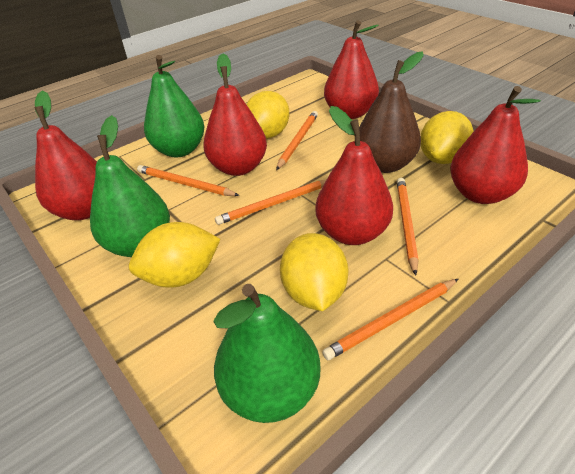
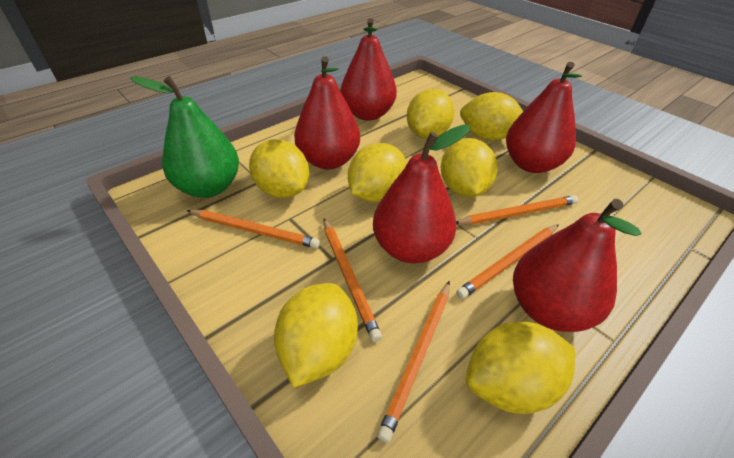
brown pear: [359,51,424,173] = 1 -> none = 0
green pear: [90,115,170,257] [144,55,204,157] [214,284,320,423] = 3 -> [130,76,239,198] = 1
yellow lemon: [129,222,221,288] [246,91,289,139] [280,233,348,311] [421,111,473,164] = 4 -> [249,139,309,198] [274,283,358,388] [348,143,407,202] [407,89,455,139] [440,138,497,197] [460,92,523,141] [466,322,575,414] = 7

